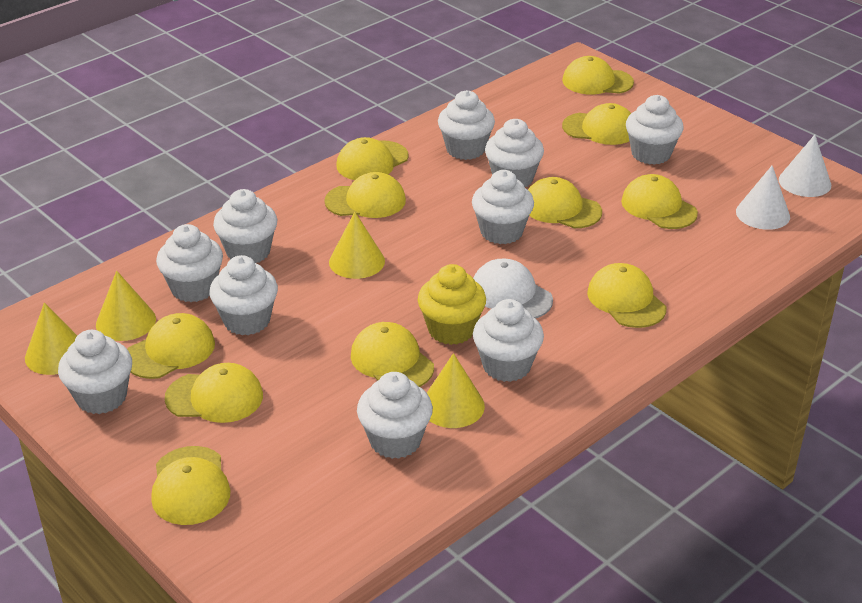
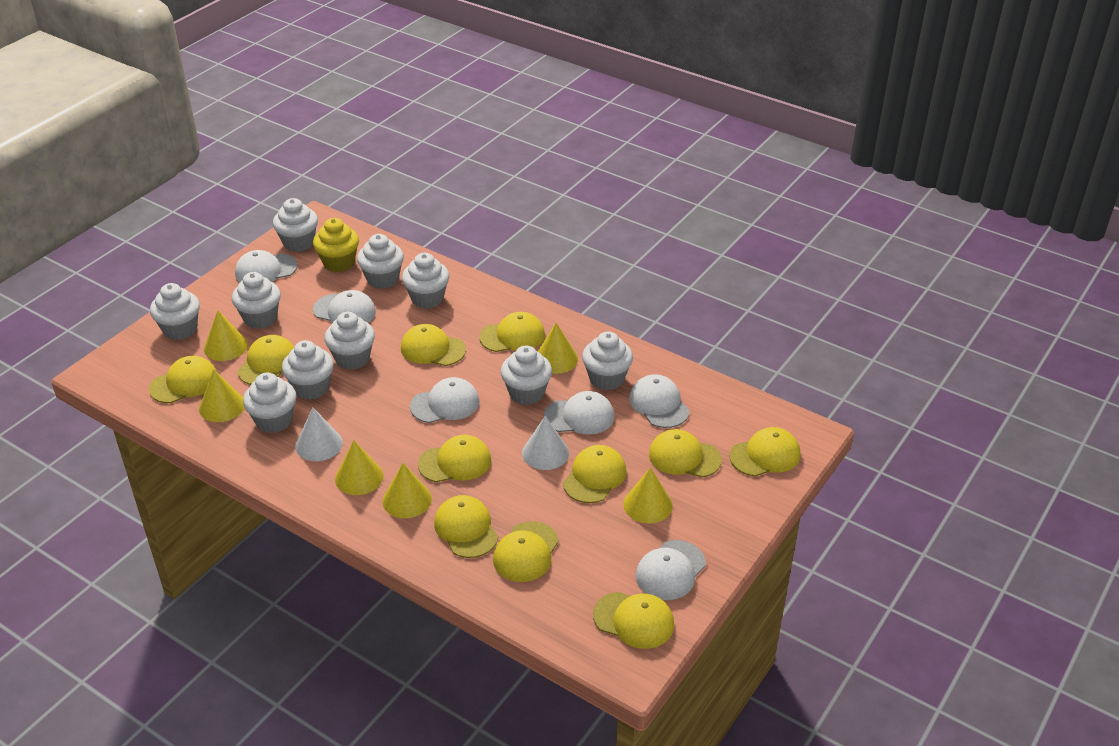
white cap: [473,258,553,318] = 1 -> [235,250,298,282] [313,290,376,323] [410,377,479,423] [544,391,615,435] [629,374,690,428] [636,540,706,600] = 6
yellow cone: [25,303,77,375] [96,271,156,341] [329,212,385,279] [427,353,485,428] = 4 -> [199,369,245,422] [204,311,248,361] [335,440,384,495] [382,463,432,518] [537,323,578,374] [623,467,673,524] = 6

